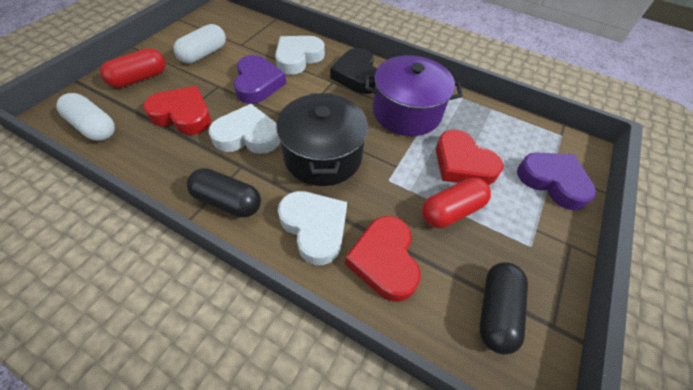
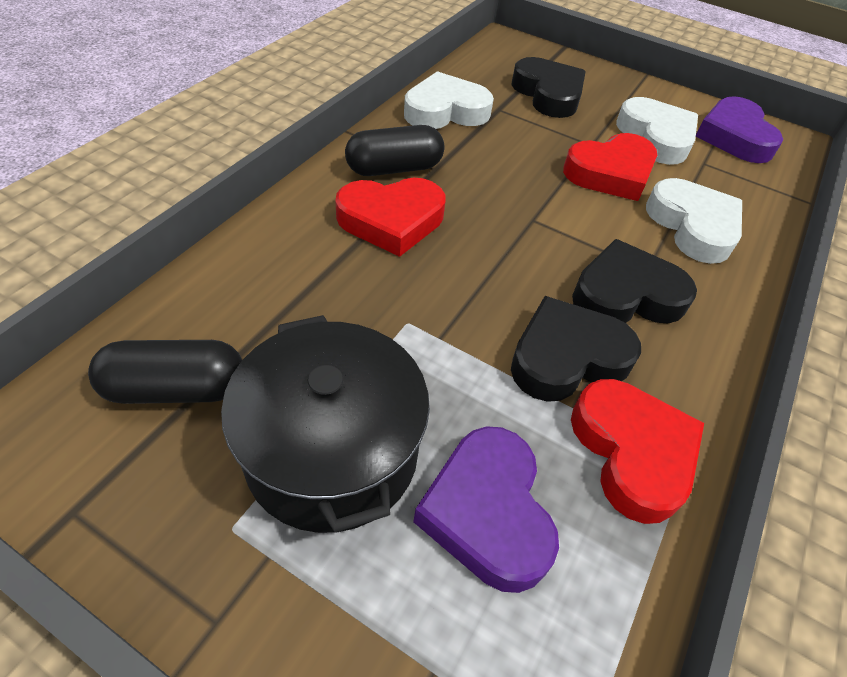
black heart: [330,48,377,94] = 1 -> [511,57,586,118] [511,296,641,402] [572,239,697,323] = 3
purple pot: [365,55,463,136] = 1 -> none = 0
red capsule: [100,48,166,88] [422,178,491,228] = 2 -> none = 0
white capsule: [56,93,115,141] [173,24,226,63] = 2 -> none = 0

